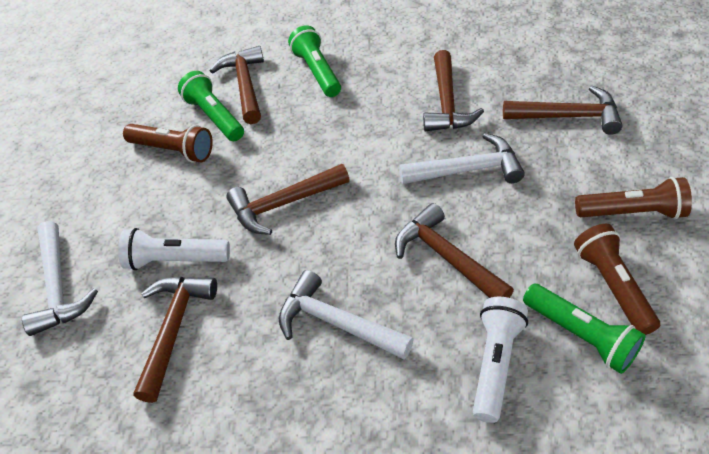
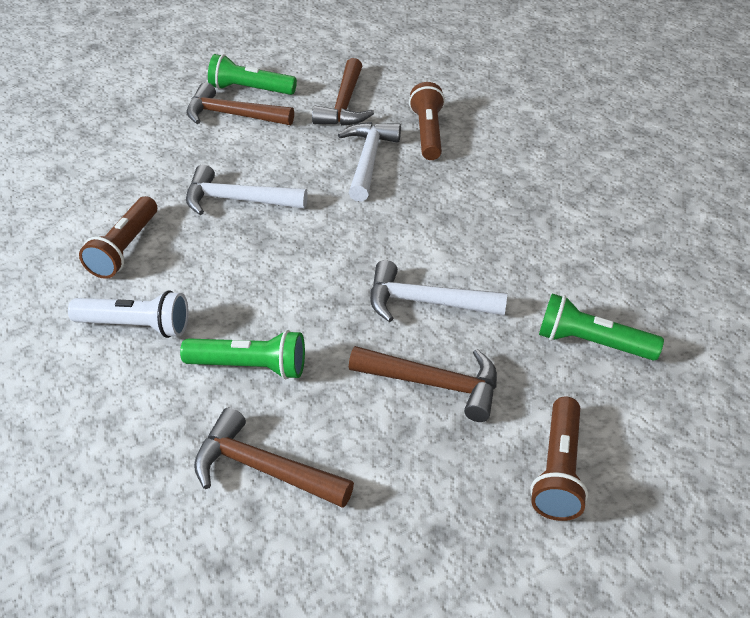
brown hammer: [133,277,217,403] [210,46,264,124] [226,164,350,235] [395,203,514,298] [423,50,484,132] [503,85,623,135] = 6 -> [187,82,294,125] [194,408,354,508] [312,58,374,126] [349,346,497,422] = 4
white flashlight: [118,228,230,270] [473,297,528,423] = 2 -> [68,291,189,338] = 1

